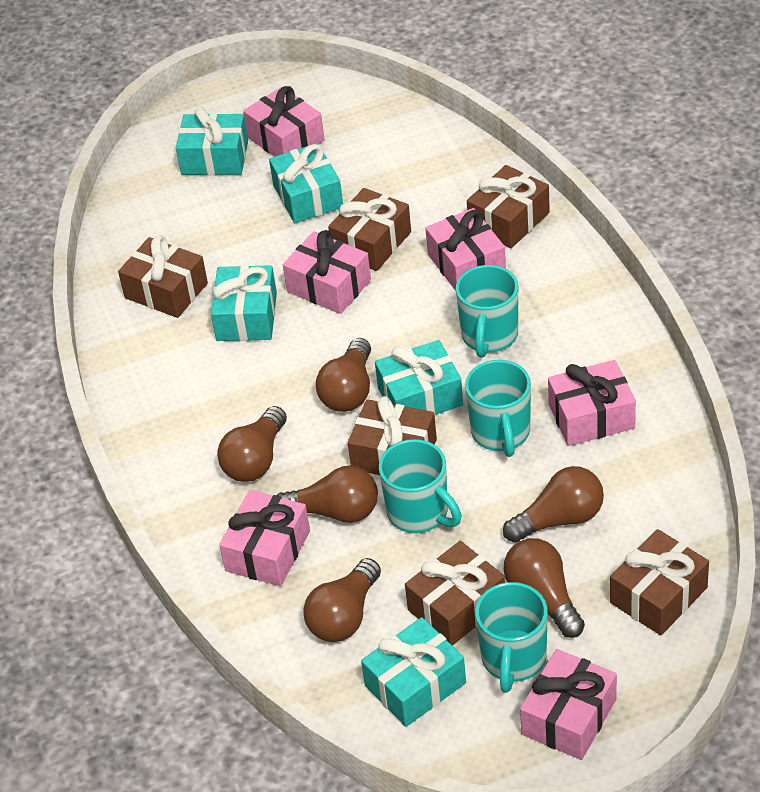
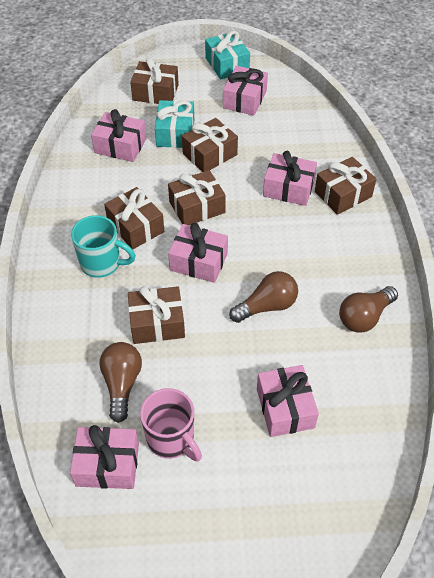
brown light bulb: [217,406,287,482] [277,465,378,523] [303,558,381,642] [316,338,371,412] [503,466,604,543] [504,538,585,638] = 6 -> [99,342,142,423] [229,271,298,323] [339,286,398,333] = 3
pink mug: none = 0 -> [140,388,202,462] = 1
turquoise gift: [176,107,248,175] [211,265,277,341] [269,143,343,223] [361,617,466,727] [375,340,463,415] = 5 -> [155,100,194,148] [205,31,250,80] = 2
turquoise mug: [379,439,462,533] [456,265,518,358] [465,360,531,457] [475,582,548,693] = 4 -> [71,215,136,278] = 1

